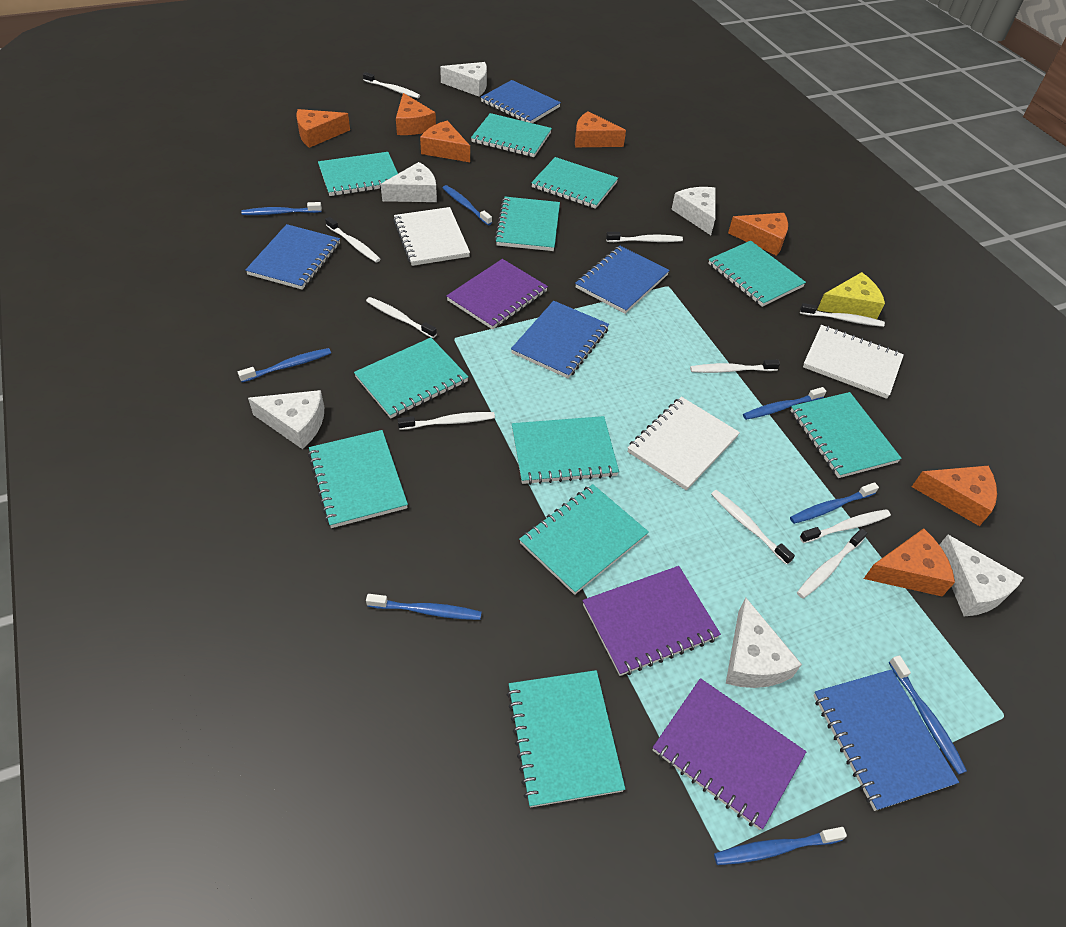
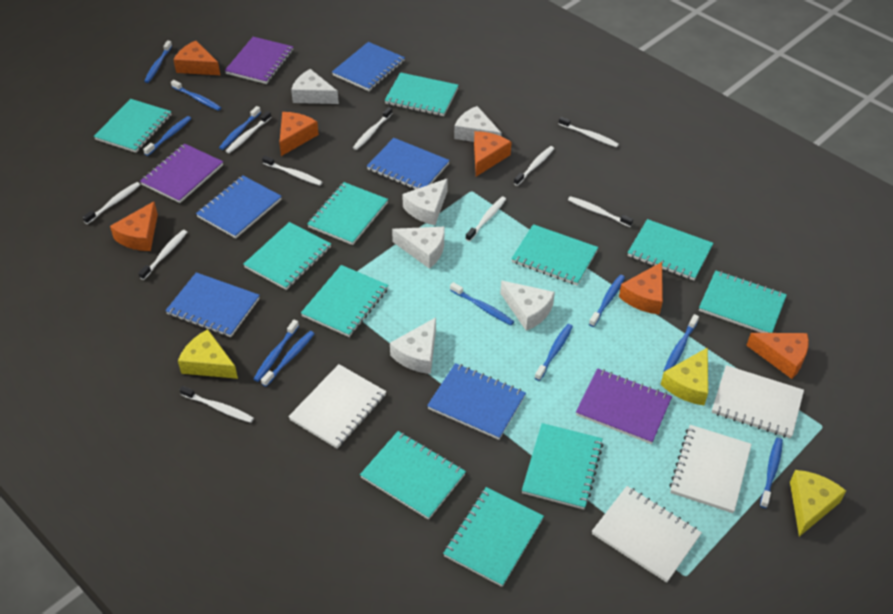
blue toothbrush: [238,348,331,382] [241,202,322,215] [366,594,482,620] [443,185,492,225] [714,827,847,865] [743,387,826,420] [790,482,879,524] [889,655,967,774] = 8 -> [143,116,192,156] [144,41,172,83] [171,80,221,111] [219,106,261,150] [254,320,299,382] [261,331,315,387] [450,282,514,325] [535,324,573,381] [589,275,625,327] [664,314,699,371] [760,438,783,508] = 11
orange cheese: [296,109,350,148] [396,93,436,135] [420,121,470,162] [575,111,626,147] [728,213,788,256] [864,528,955,596] [912,466,997,526] = 7 -> [110,201,158,251] [174,41,220,75] [279,112,319,156] [474,131,512,176] [619,262,663,315] [746,333,809,379] = 6
white notebook: [393,207,470,266] [628,397,740,491] [803,325,904,399] = 3 -> [288,364,386,449] [592,486,702,583] [669,425,752,513] [712,365,804,438] = 4
yellow cheese: [817,272,885,319] = 1 -> [178,329,238,379] [660,347,708,405] [790,470,846,537] = 3

